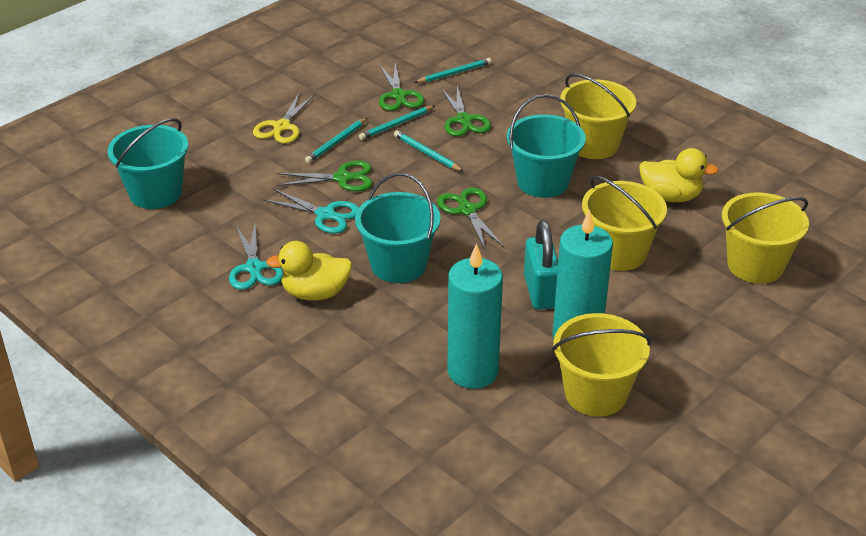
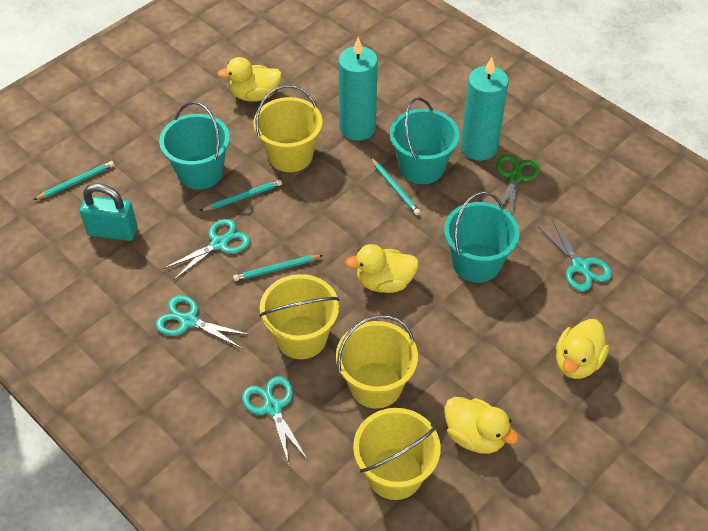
green scissors: [277,161,373,192] [379,62,425,111] [437,188,504,251] [441,86,491,136] = 4 -> [496,154,540,216] = 1
turquoise scissors: [229,223,283,290] [263,189,359,234] = 2 -> [155,295,251,348] [163,219,250,280] [242,376,308,465] [538,220,612,291] = 4
yellow duck: [266,241,353,300] [639,148,719,202] = 2 -> [217,57,282,102] [345,244,419,293] [445,397,519,454] [556,319,609,379] = 4
yellow scissors: [253,94,315,144] = 1 -> none = 0

